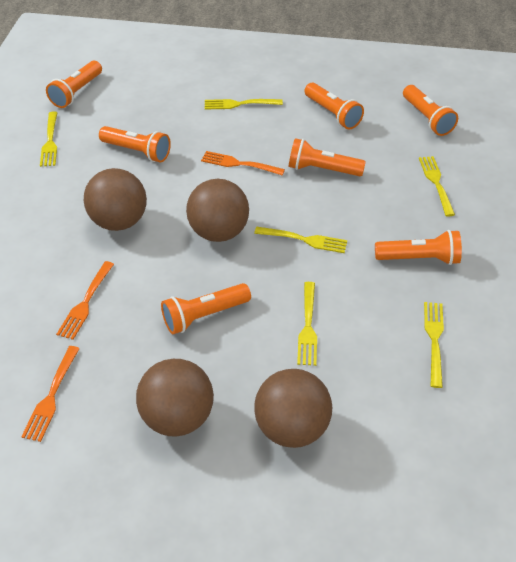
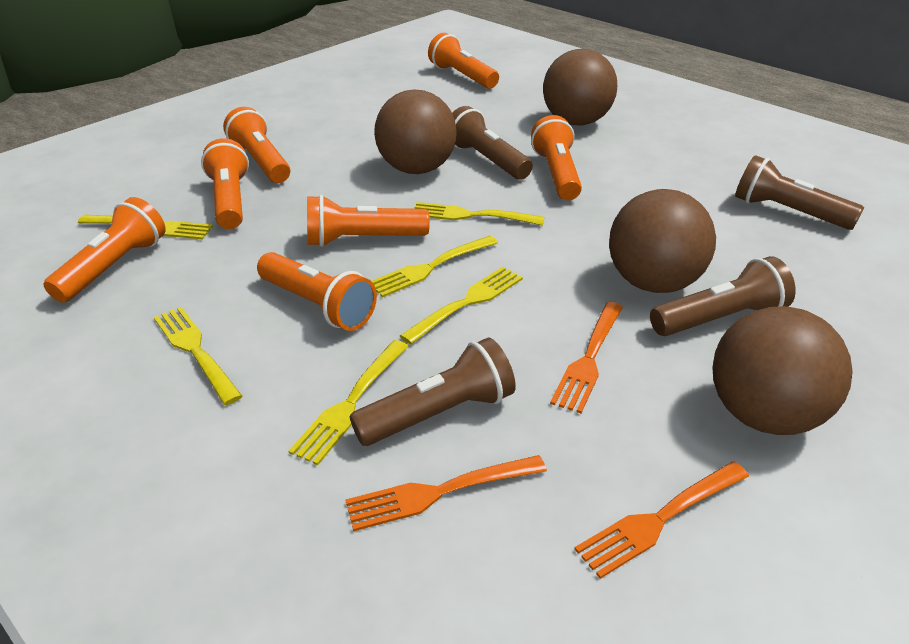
brown flashlight: none = 0 -> [350,337,516,446] [452,106,533,180] [650,256,796,336] [735,155,864,230] = 4

